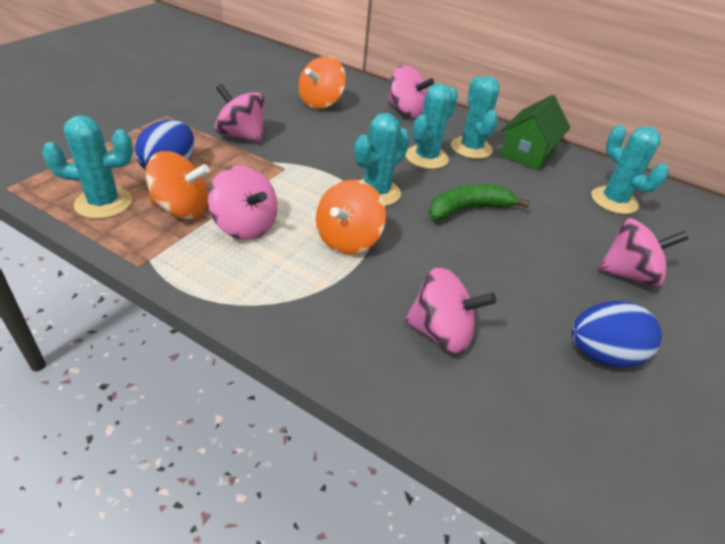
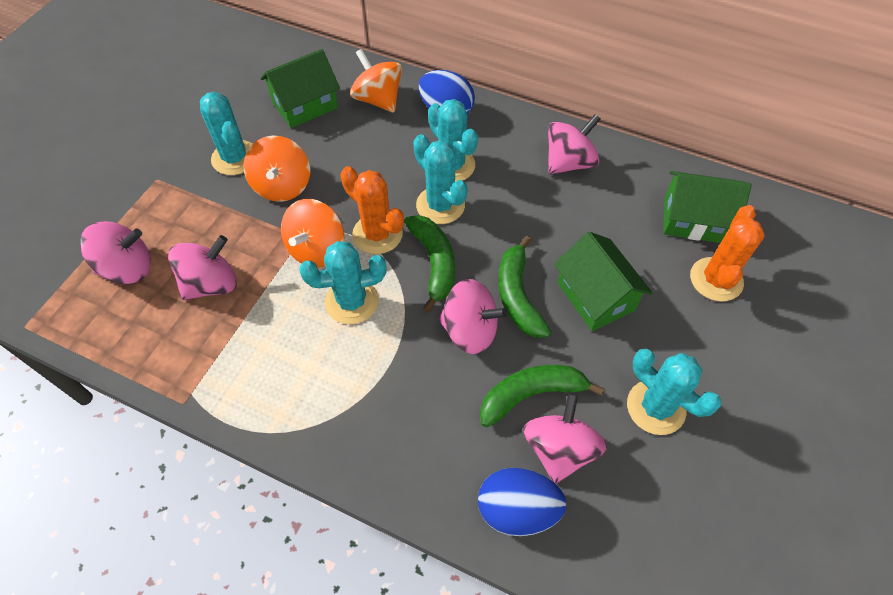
green banana: [429,184,530,220] = 1 -> [404,215,455,313] [480,365,605,427] [498,236,551,338] = 3
green house: [500,95,570,170] = 1 -> [260,49,340,128] [554,232,652,331] [663,171,752,243] = 3
orange cactus: none = 0 -> [340,166,404,254] [690,205,765,302] = 2

